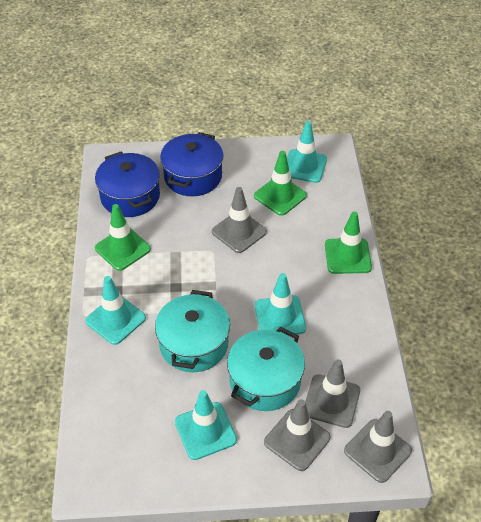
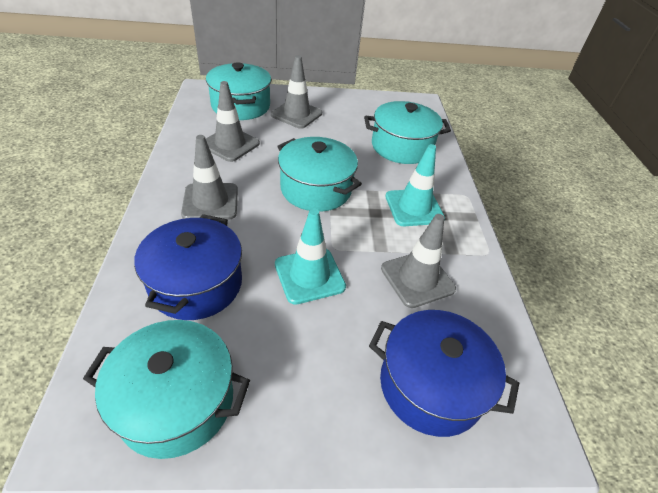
green traffic cone: [95,204,151,271] [254,151,307,216] [325,211,372,274] = 3 -> none = 0
turquoise pot: [155,290,230,372] [227,327,305,411] = 2 -> [83,320,250,459] [206,62,271,120] [277,137,362,212] [364,101,451,164] = 4
turquoise traffic cone: [85,276,146,345] [175,390,237,460] [255,273,306,336] [287,121,327,183] = 4 -> [275,209,346,305] [385,144,445,226] = 2

